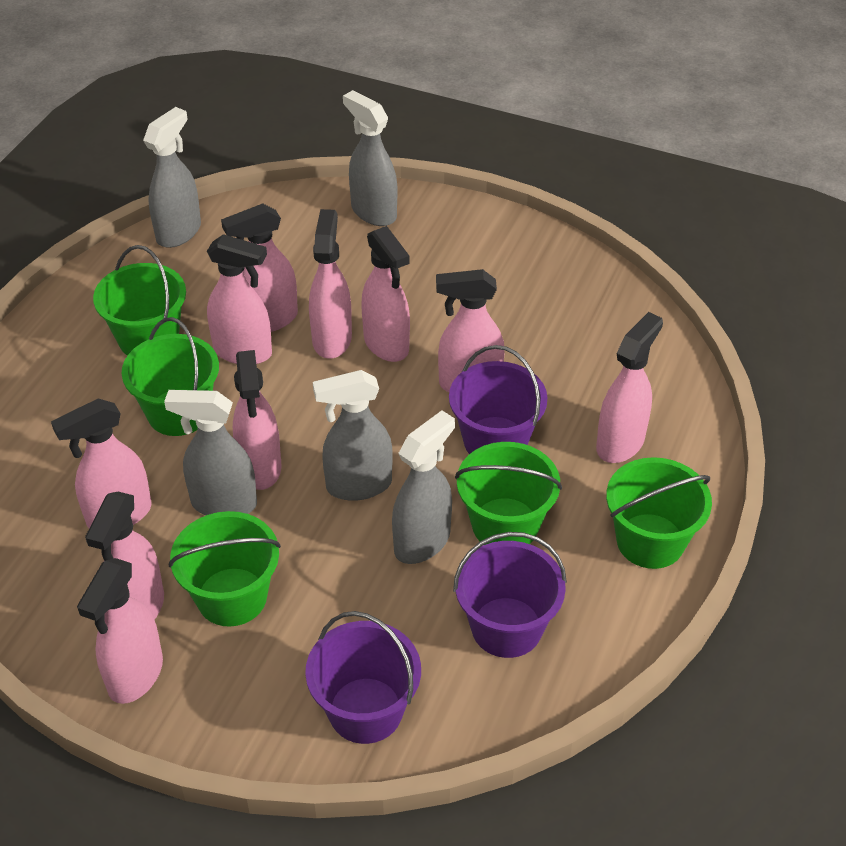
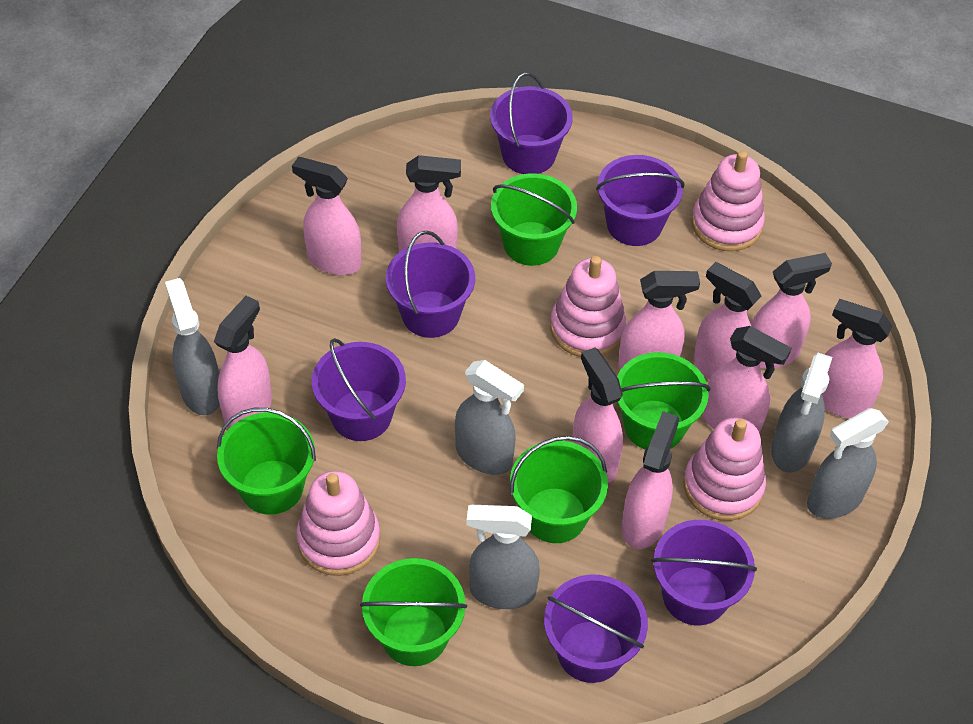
pink stacking toy: none = 0 -> [296,471,381,576] [550,256,626,357] [683,418,766,521] [691,150,765,251] = 4
purple bucket: [305,611,421,744] [449,345,548,454] [453,532,567,658] = 3 -> [312,338,406,441] [386,231,475,338] [490,72,572,174] [544,574,648,683] [596,155,684,246] [652,520,757,625] = 6

